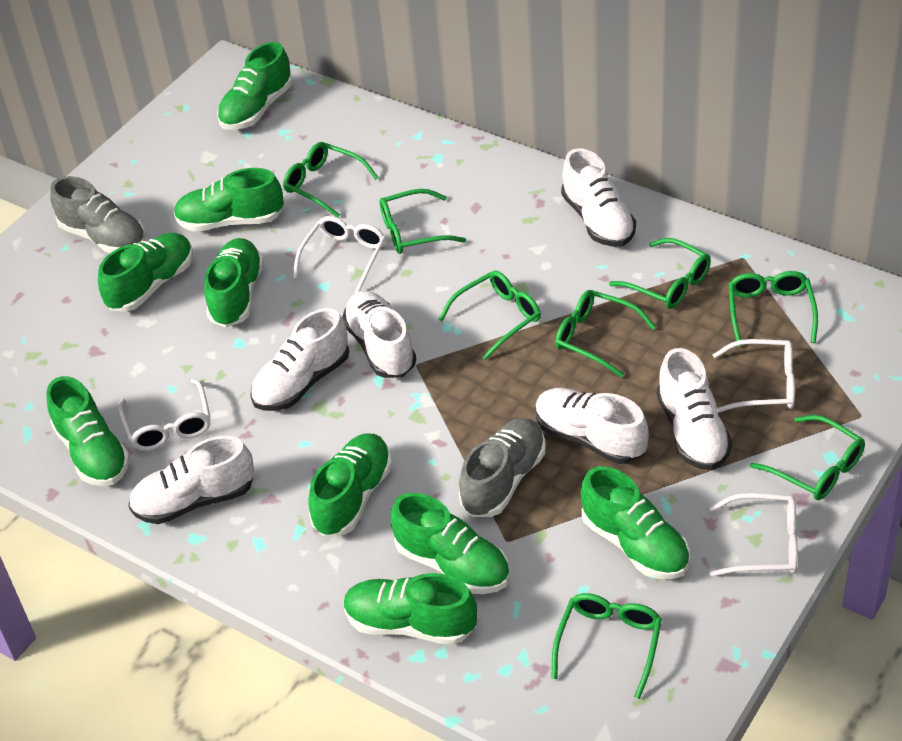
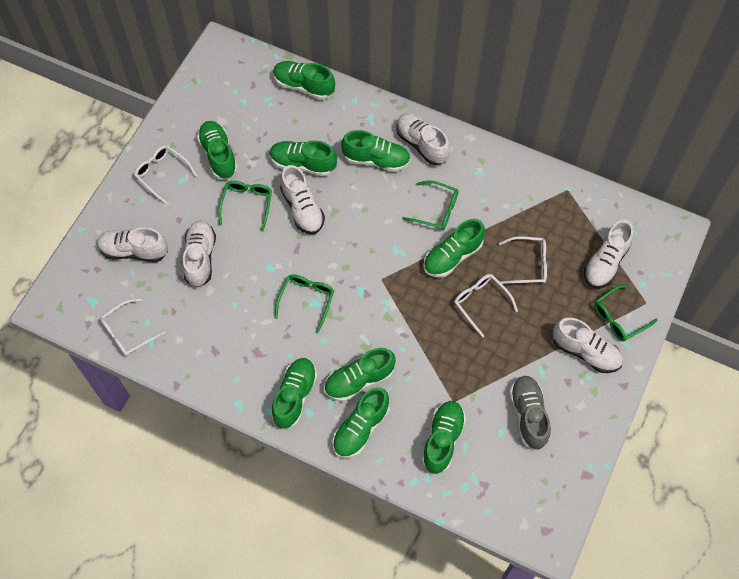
green glasses: [283,142,379,218] [379,189,466,254] [438,270,541,360] [551,593,662,699] [555,290,656,377] [609,238,711,309] [729,271,818,347] [750,415,865,500] = 8 -> [218,181,272,232] [275,274,334,333] [402,180,458,230] [594,285,658,341] = 4
grey shoe: [50,176,146,254] [459,418,545,517] = 2 -> [509,376,551,450] = 1

